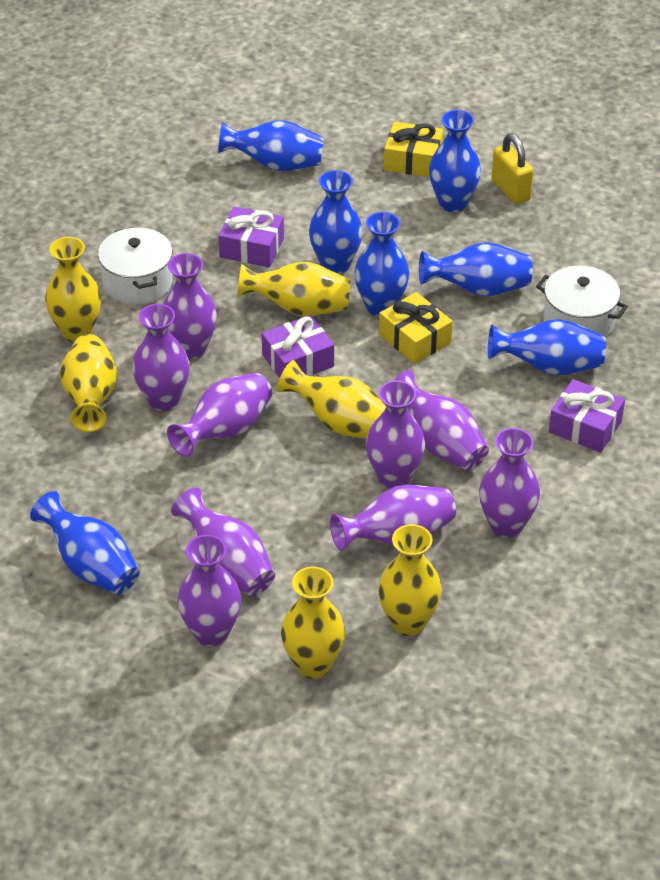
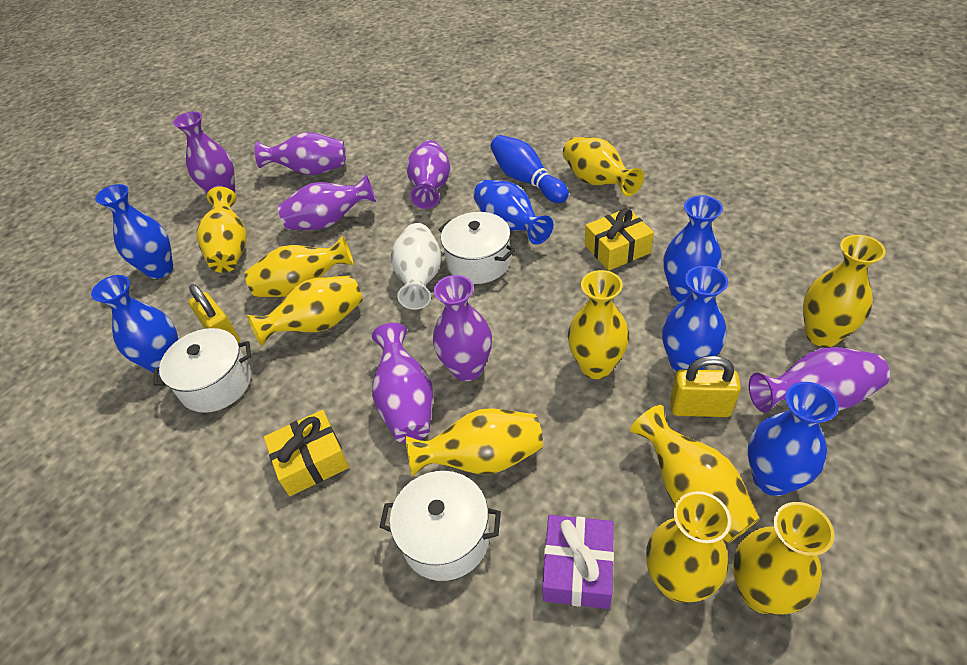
blue bowling pin: none = 0 -> [491,135,569,203] = 1
blue vase: [30,491,140,595] [218,120,324,171] [309,170,363,274] [354,212,409,317] [419,242,533,296] [429,110,481,212] [488,319,606,375] = 7 -> [91,275,178,375] [95,184,173,279] [473,180,553,244] [662,266,728,372] [664,195,723,302] [748,382,839,496] = 6
purple gift: [218,207,284,267] [262,315,334,378] [549,379,625,453] = 3 -> [542,515,614,609] = 1
purple vase: [132,304,190,411] [163,253,217,359] [167,373,272,457] [171,488,275,596] [178,535,241,646] [330,485,456,551] [366,380,425,489] [393,370,489,471] [479,428,540,538] = 9 -> [173,111,235,193] [255,132,346,175] [278,175,376,230] [372,323,433,443] [406,140,450,209] [433,275,492,381] [749,347,890,413] = 7
white pot: [98,227,173,305] [536,266,628,337] = 2 -> [153,328,251,413] [380,471,501,581] [438,212,515,284] = 3
white vase: none = 0 -> [391,223,442,310] = 1
yellow padlock: [491,134,534,205] = 1 -> [189,284,240,343] [670,355,741,417] = 2
yellow vase: [45,237,101,342] [60,334,117,432] [237,262,351,316] [277,360,386,439] [281,567,346,679] [378,524,442,636] = 6 -> [196,187,247,273] [245,236,354,297] [247,276,363,346] [405,408,543,476] [563,137,644,196] [568,270,629,379] [630,405,760,543] [646,491,731,603] [733,502,835,615] [803,235,886,347] = 10

